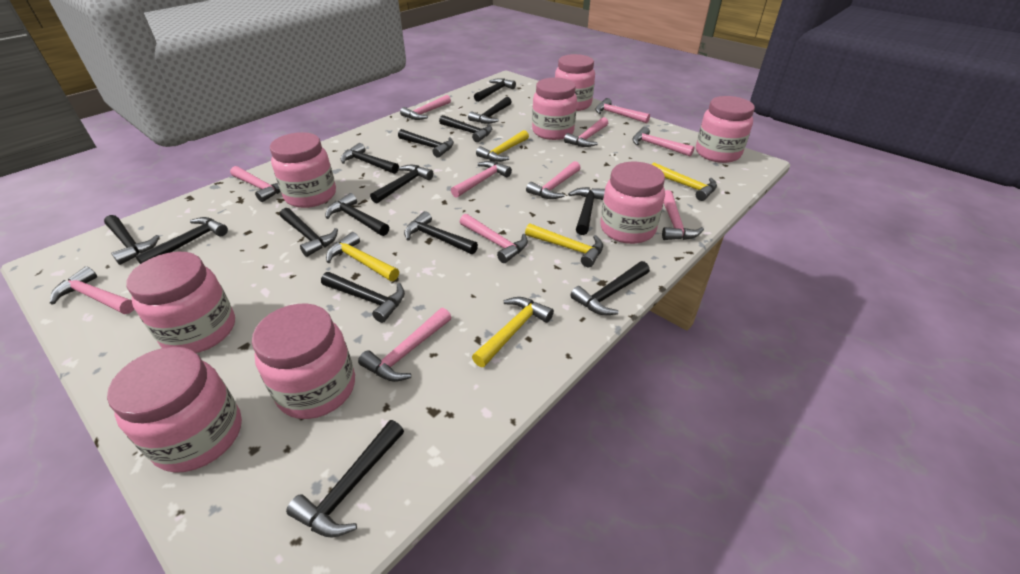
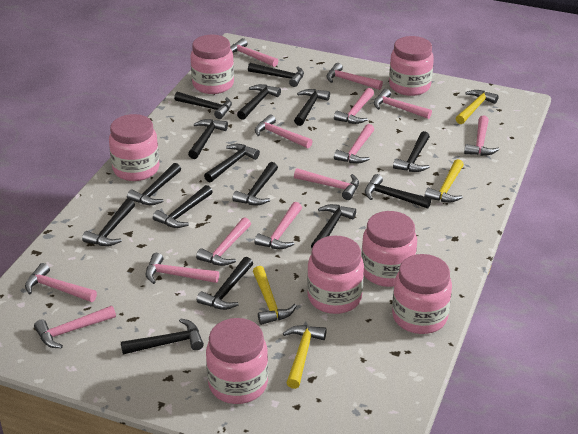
pink hammer: [50,266,134,314] [230,166,281,202] [358,308,452,382] [400,95,451,120] [451,161,512,198] [460,214,528,263] [526,161,581,199] [564,117,608,147] [595,98,650,123] [632,127,695,157] [662,190,704,240] = 11 -> [25,263,97,302] [34,306,116,348] [146,253,219,284] [196,217,251,266] [230,38,278,67] [255,115,313,149] [255,202,302,249] [294,168,359,200] [326,63,383,90] [334,88,374,124] [334,124,374,164] [374,89,432,119] [464,115,499,156] = 13
pink jar: [107,347,242,473] [126,252,235,353] [252,304,355,419] [270,132,336,208] [532,78,577,140] [555,54,595,111] [600,161,665,244] [696,96,755,163] = 8 -> [109,114,160,181] [190,35,234,94] [206,318,268,404] [307,236,364,314] [361,211,417,287] [389,36,434,96] [392,254,452,334] = 7
yellow hammer: [326,232,399,281] [472,297,554,367] [476,130,529,162] [525,223,603,267] [652,163,717,201] = 5 -> [253,266,297,325] [283,325,327,389] [425,159,464,202] [456,90,499,124] = 4

